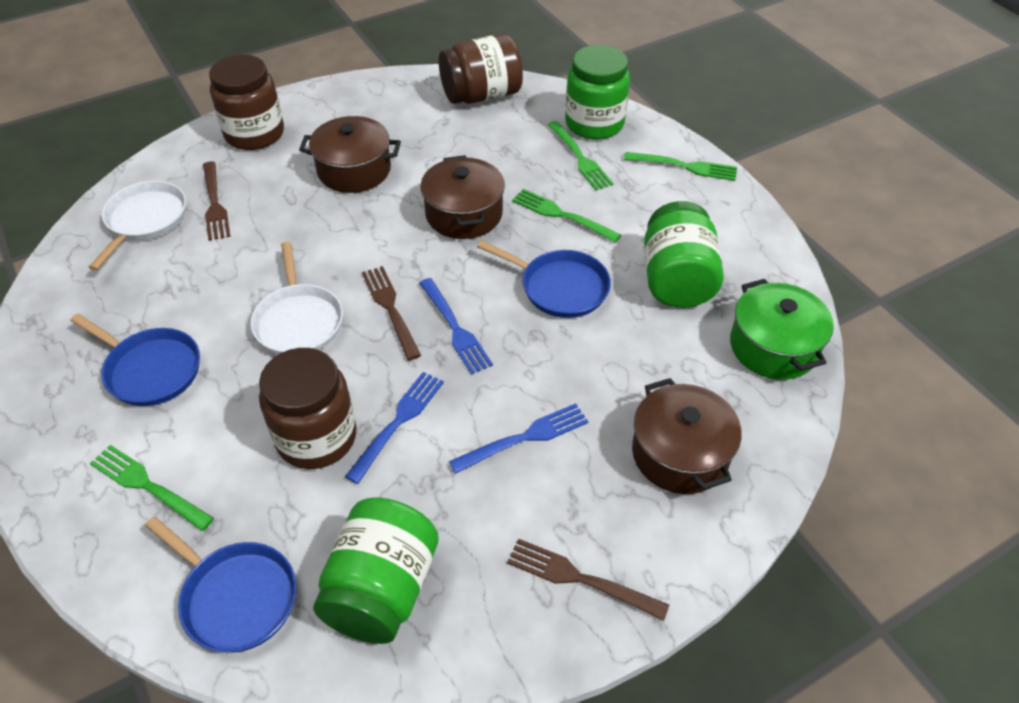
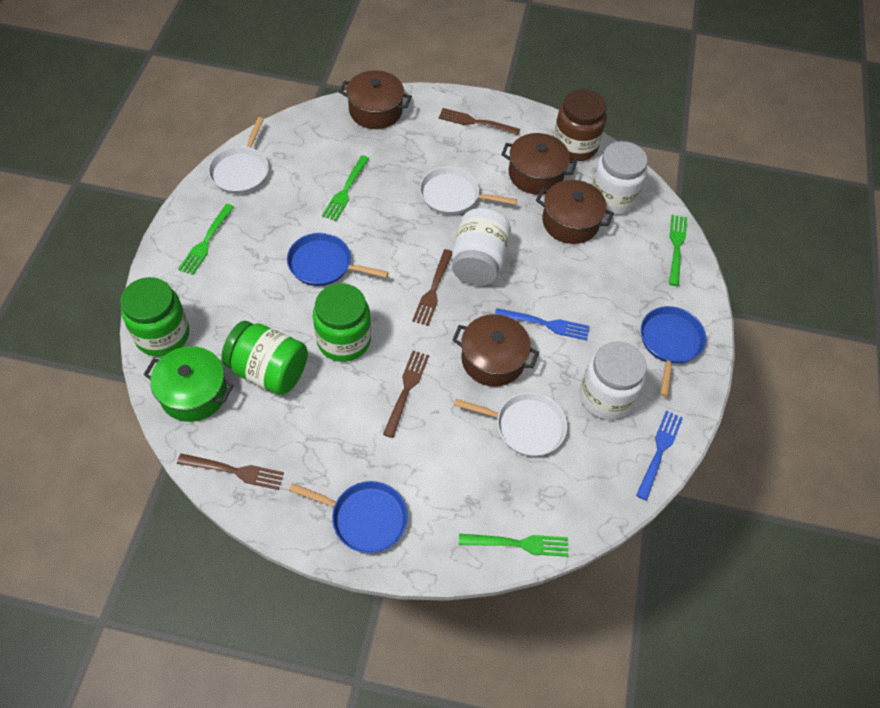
blue fork: [345,372,444,484] [419,278,493,375] [449,403,589,474] = 3 -> [495,308,590,340] [636,411,683,500] = 2
brown fork: [203,161,230,241] [362,266,421,360] [507,539,669,621] = 3 -> [177,453,284,490] [383,351,429,438] [412,249,453,326] [439,108,520,135] = 4
brown jar: [209,55,284,150] [259,348,357,469] [439,34,523,104] = 3 -> [553,89,607,161] = 1
brown pot: [299,116,401,193] [420,155,505,239] [632,378,742,494] = 3 -> [339,70,412,129] [452,314,539,387] [501,133,577,195] [536,180,614,244] = 4
white jar: none = 0 -> [452,208,511,286] [579,341,647,420] [591,141,648,215] = 3
white pan: [89,181,186,271] [251,242,343,355] = 2 -> [208,117,269,194] [420,166,517,215] [454,392,567,456] = 3

